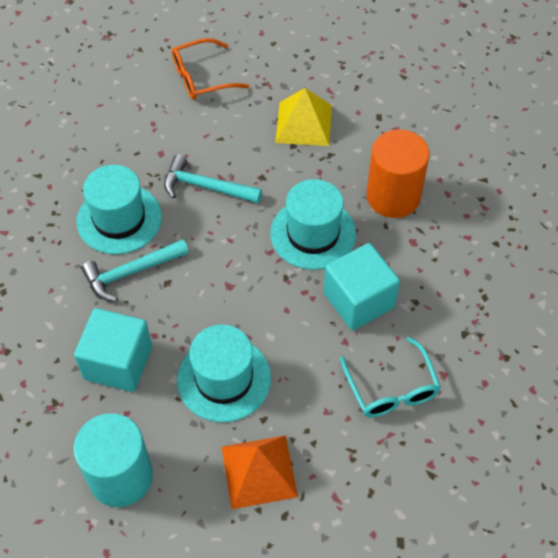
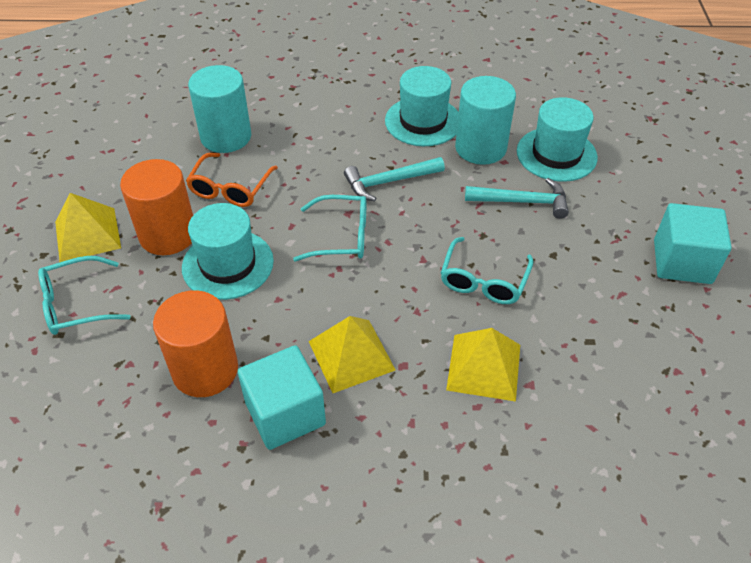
orange cylinder: [367,130,430,218] = 1 -> [120,159,193,255] [153,291,238,397] = 2
orange pyramid: [222,435,298,509] = 1 -> none = 0
turquoise cylinder: [73,413,153,507] = 1 -> [188,65,251,153] [455,76,516,165] = 2
turquoise glasses: [340,337,441,418] = 1 -> [38,256,131,335] [293,195,366,262] [441,237,534,304] = 3
yellow pyramid: [275,88,332,146] = 1 -> [55,193,121,262] [309,316,396,393] [446,328,520,402] = 3

